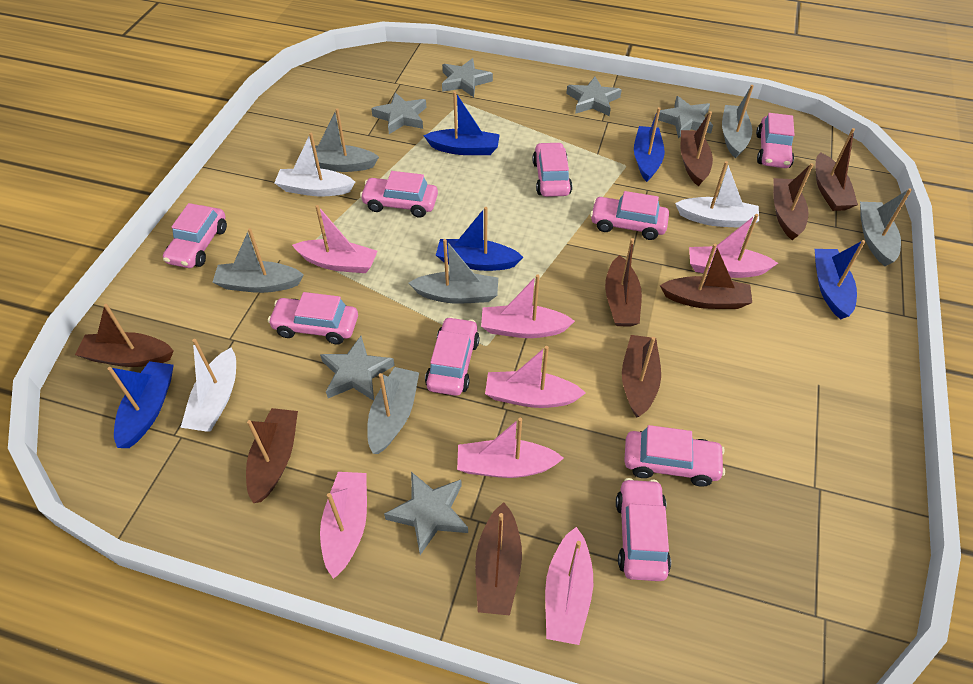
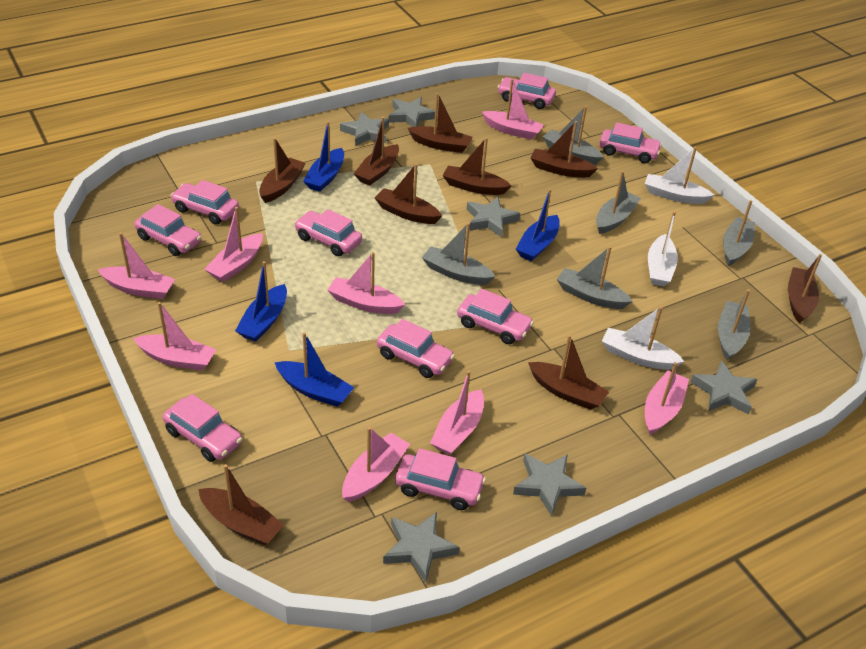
blue boat: [107,361,174,448] [423,91,500,155] [436,207,523,271] [634,107,665,182] [815,240,866,319] = 5 -> [235,261,287,342] [275,332,354,407] [303,121,344,192] [516,189,560,261] = 4
pink boat: [292,205,378,273] [320,472,367,579] [457,417,564,478] [481,275,575,338] [485,346,586,408] [545,527,593,645] [689,214,778,278] = 7 -> [98,233,176,299] [133,302,217,371] [204,207,263,282] [327,252,405,314] [342,427,410,502] [430,370,484,455] [482,79,544,140] [645,362,689,435] = 8

